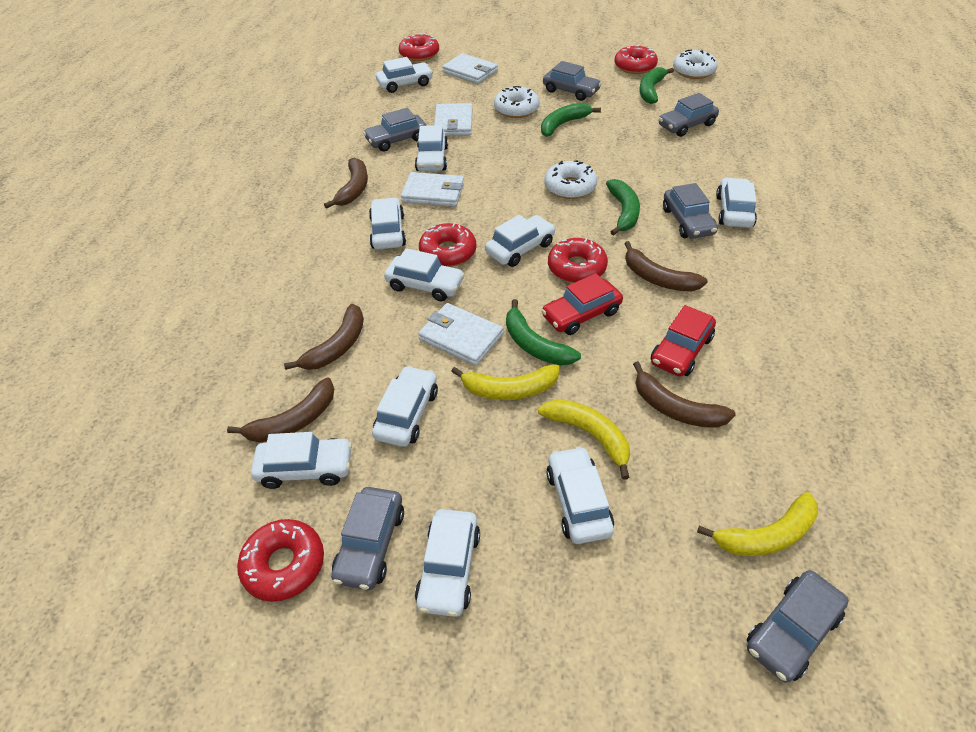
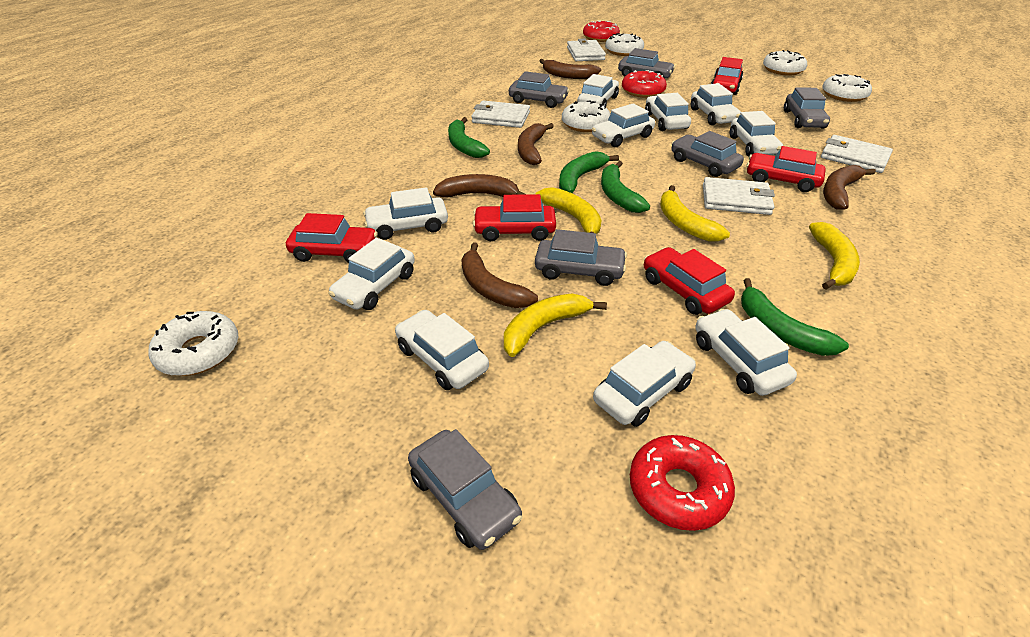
red car: [541,273,623,335] [651,305,716,377] = 2 -> [286,213,378,263] [473,194,556,241] [644,247,735,315] [711,57,743,95] [747,146,826,192] = 5
red donut: [237,519,324,602] [399,33,439,61] [419,223,476,267] [548,238,608,283] [615,45,658,74] = 5 -> [583,21,620,42] [622,70,667,98] [630,435,735,531] = 3
white donut: [494,86,540,118] [544,160,597,199] [673,50,718,79] = 3 -> [148,311,238,376] [562,100,610,132] [605,33,644,56] [763,50,807,76] [822,74,872,102] = 5
yellow banana: [451,365,560,400] [538,399,630,480] [697,492,818,556] = 3 -> [504,293,607,357] [536,187,602,234] [660,185,730,241] [809,222,860,290] = 4

